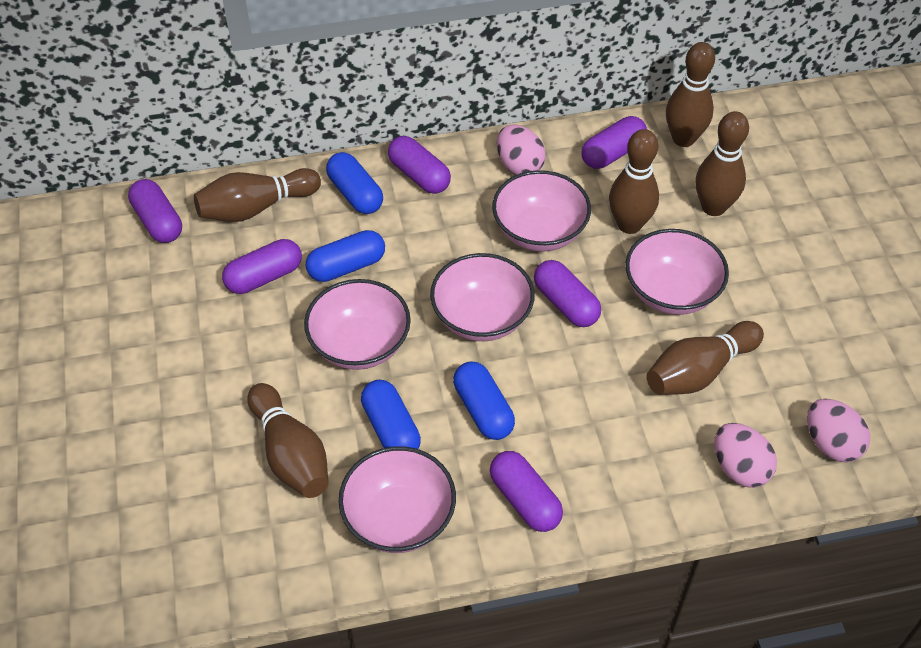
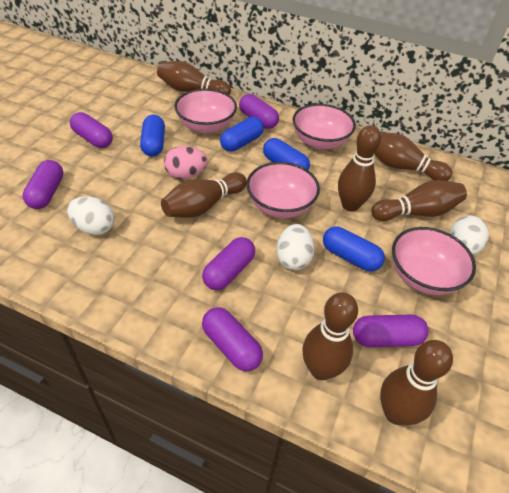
brown bowling pin: [194,168,321,222] [247,383,329,498] [609,129,659,234] [646,321,764,395] [666,42,715,147] [696,111,749,216] = 6 -> [157,61,231,95] [161,172,247,218] [302,292,358,380] [338,125,381,212] [371,180,467,221] [374,132,453,181] [380,340,453,425] = 7
pink bowl: [304,279,411,370] [338,446,456,553] [430,253,535,341] [492,170,591,252] [625,229,729,315] = 5 -> [174,89,237,134] [246,162,320,218] [293,104,356,150] [392,227,476,295] = 4
pink egg: [497,125,546,175] [714,423,777,488] [807,399,870,462] = 3 -> [164,146,208,179] = 1
white egg: none = 0 -> [67,196,115,235] [276,224,314,270] [450,215,489,256] = 3

